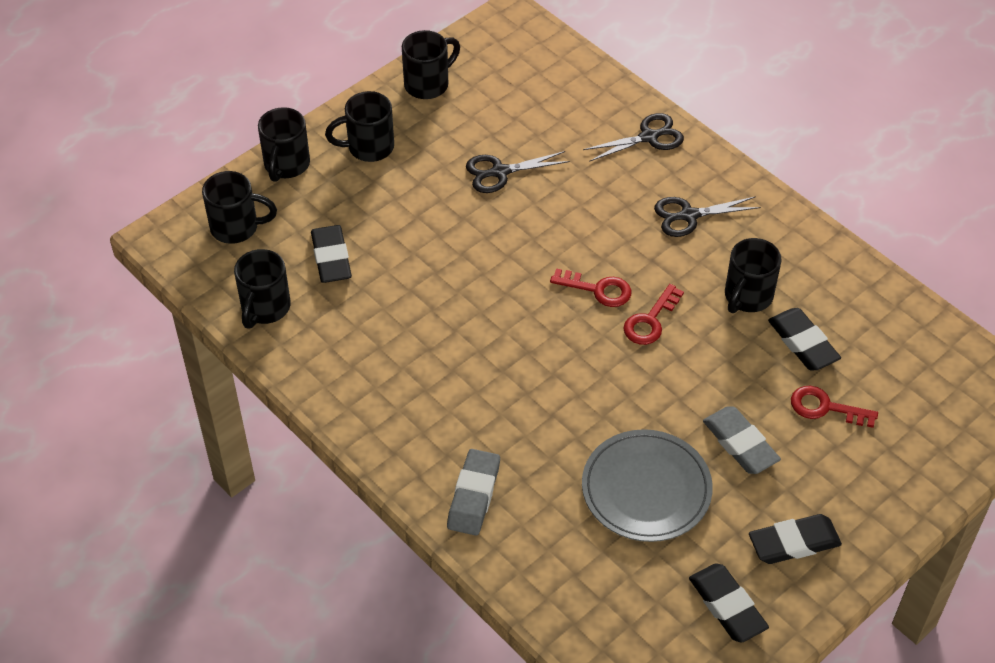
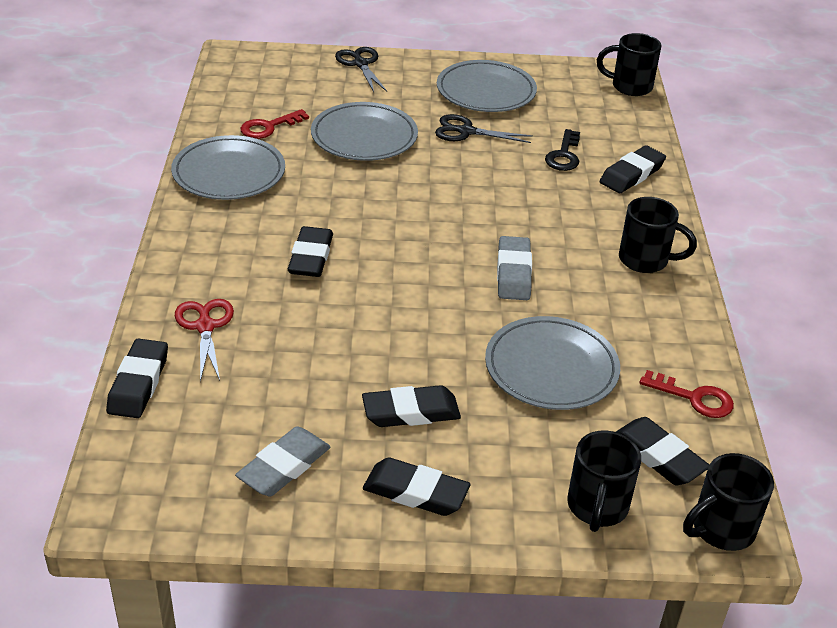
black eraser: [311,225,352,283] [689,563,769,643] [749,514,842,564] [768,308,841,370] = 4 -> [106,339,168,418] [288,226,333,277] [362,385,461,427] [363,457,471,516] [600,145,666,193] [616,417,709,485] = 6
black key: none = 0 -> [545,129,580,171] = 1
black mug: [202,171,277,244] [234,249,291,328] [258,107,310,182] [325,91,394,162] [402,30,460,99] [725,238,782,313] = 6 -> [567,430,641,532] [597,33,661,96] [619,197,697,273] [683,453,774,551] = 4
black scissors: [466,151,570,193] [583,113,684,162] [654,196,761,237] = 3 -> [335,47,387,92] [435,114,533,143] = 2
grey plate: [582,429,713,542] = 1 -> [171,135,285,200] [311,102,418,161] [437,60,537,112] [485,316,620,410] = 4
red key: [550,268,632,307] [623,284,684,345] [791,386,878,428] = 3 -> [241,109,309,139] [639,370,734,418] = 2
red scissors: none = 0 -> [175,299,234,382] = 1

